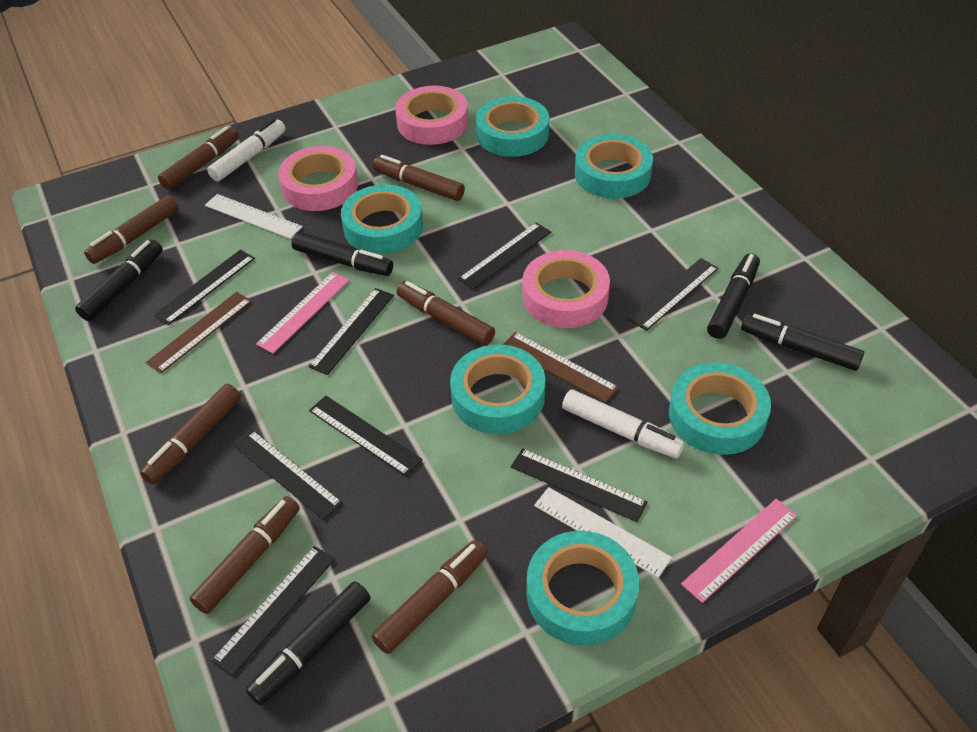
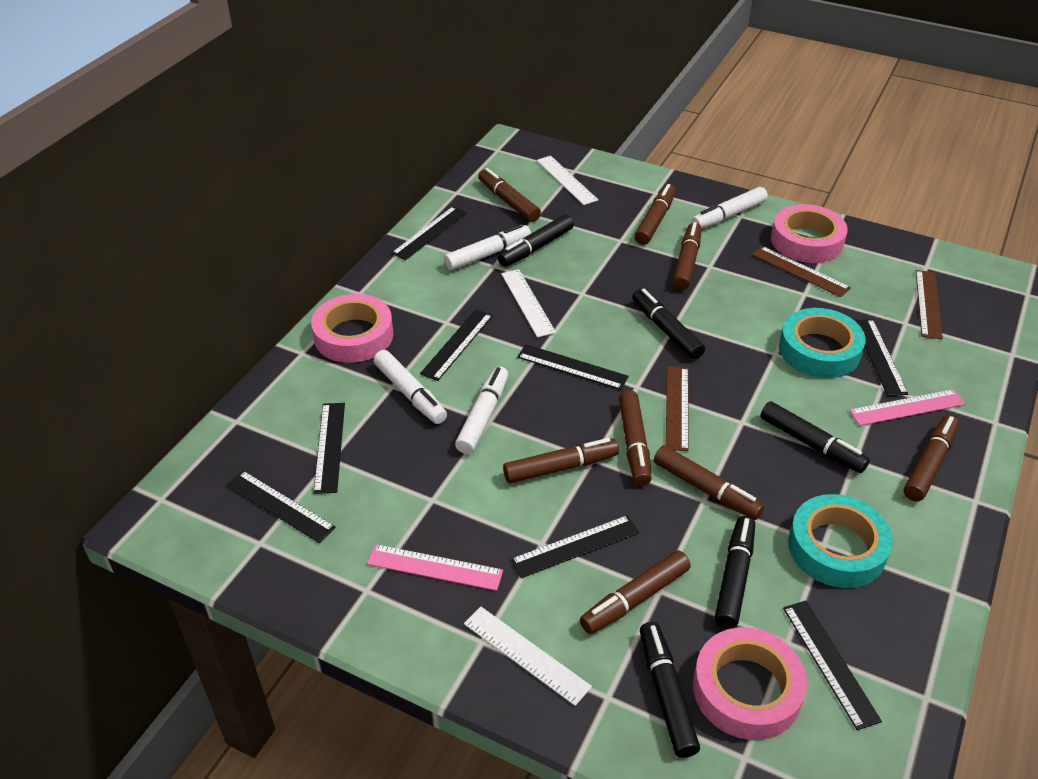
brown marker: [84,195,179,264] [140,384,241,484] [158,126,239,190] [190,496,300,614] [371,540,488,654] [373,155,465,201] [397,281,495,346] = 7 -> [478,168,541,222] [503,438,619,483] [580,550,691,634] [619,390,652,486] [634,184,676,245] [654,445,764,520] [673,222,702,290] [904,415,959,501] = 8
brown ruler: [146,292,252,373] [502,332,619,403] = 2 -> [666,366,689,451] [752,246,851,297] [916,270,943,339] = 3
turquoise tape: [341,184,423,254] [450,344,545,434] [476,96,549,157] [527,531,639,646] [575,134,653,199] [669,362,771,455] = 6 -> [779,308,866,378] [788,494,893,588] = 2
white marker: [207,119,286,182] [562,389,685,459] = 2 -> [374,350,447,424] [444,224,531,270] [455,366,508,454] [691,187,768,229] = 4
white ruler: [205,194,303,239] [534,487,672,578] = 2 -> [464,607,592,706] [501,269,556,338] [536,156,598,205] = 3

